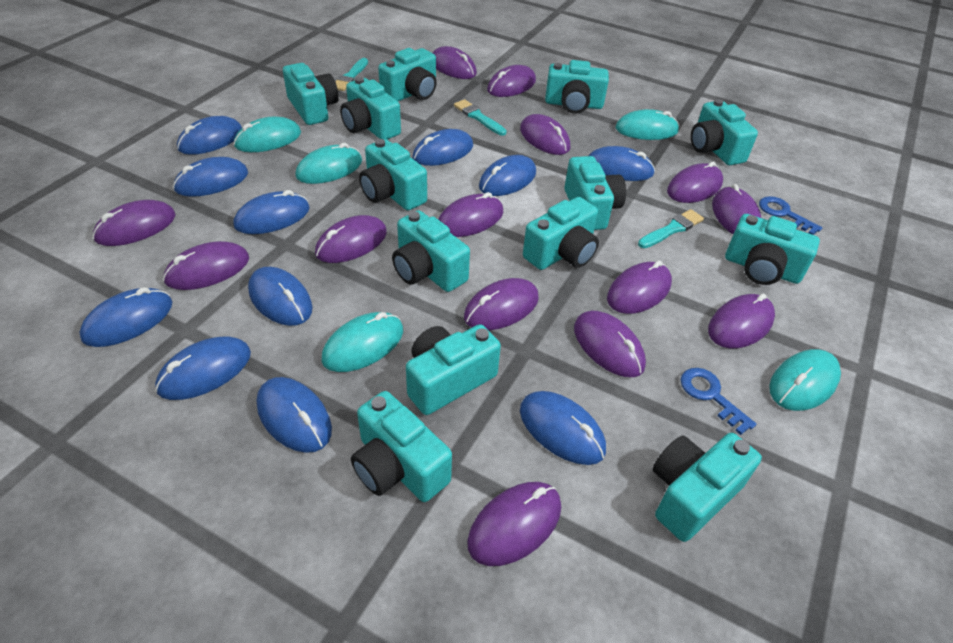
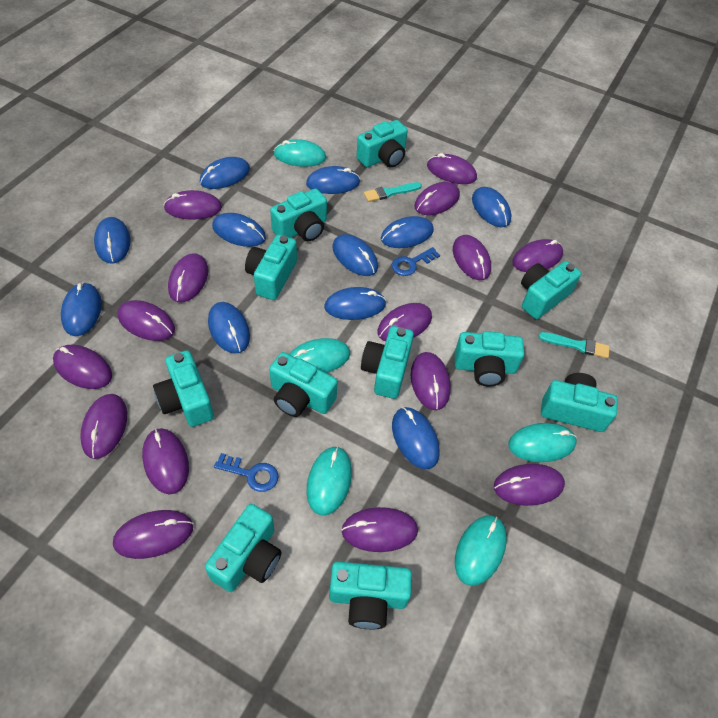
purple mouse: [93,200,176,246] [163,241,249,290] [315,215,387,263] [433,46,477,79] [438,192,503,237] [464,278,539,330] [467,482,561,566] [487,65,536,97] [520,114,570,155] [574,311,646,377] [607,261,672,314] [667,161,723,203] [708,293,775,348] [712,184,761,234] = 14 -> [53,345,112,389] [80,394,127,459] [113,510,193,559] [118,300,175,341] [142,428,189,494] [164,190,222,220] [168,253,208,302] [341,507,418,552] [377,303,432,341] [411,352,451,410] [414,182,460,215] [427,153,477,184] [453,235,491,280] [494,464,565,506] [513,239,563,272] = 15
turquoise brush: [335,58,368,91] [454,99,507,136] [638,209,704,248] = 3 -> [364,182,422,202] [538,332,610,358] = 2
turquoise camera: [283,63,339,125] [340,77,401,139] [351,391,452,502] [359,139,427,211] [378,48,437,101] [392,210,470,292] [406,324,501,415] [523,197,599,270] [545,60,609,114] [564,156,626,230] [653,433,762,542] [691,99,758,165] [725,214,820,285] = 13 -> [153,350,214,427] [205,504,281,592] [245,235,297,300] [269,352,338,417] [270,188,327,241] [329,561,412,629] [356,120,408,168] [361,326,414,399] [455,331,524,386] [521,261,581,319] [541,373,618,432] = 11

